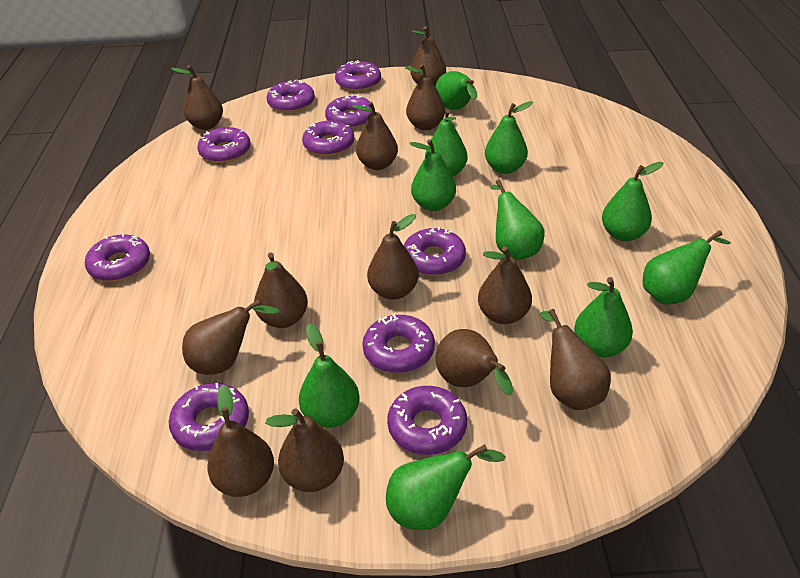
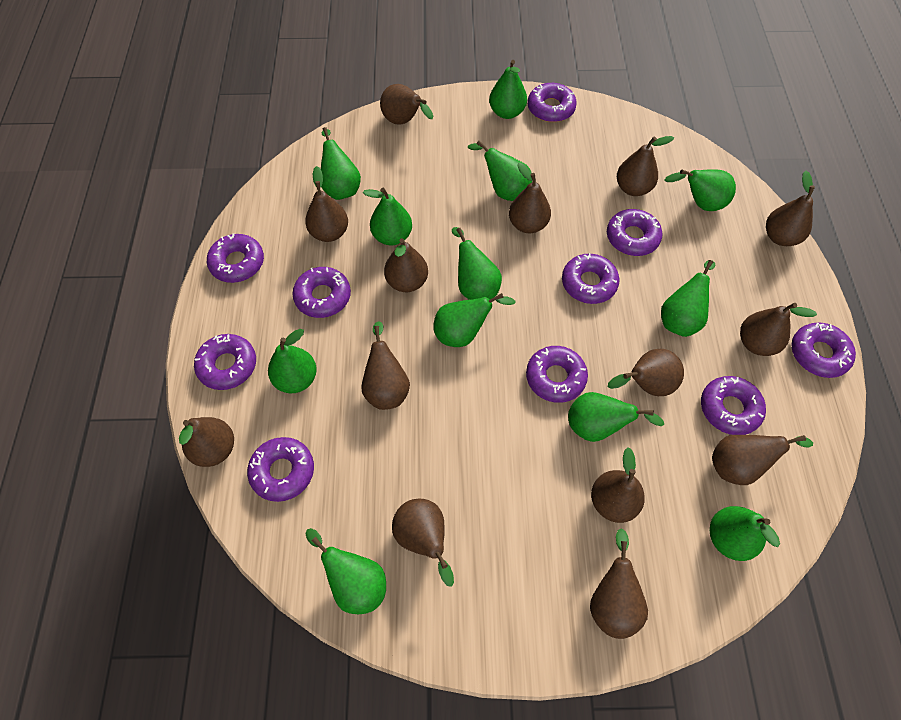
brown pear: [171,65,223,130] [182,299,280,375] [207,384,274,497] [254,252,308,328] [265,408,344,492] [352,102,398,170] [367,214,419,300] [404,64,445,130] [410,26,446,87] [436,329,513,396] [478,246,532,324] [540,309,611,410] = 12 -> [179,417,234,467] [305,166,348,242] [361,321,410,410] [380,84,433,125] [384,238,428,292] [392,499,454,587] [509,163,551,233] [590,528,648,639] [591,447,645,523] [608,349,684,396] [617,136,674,196] [712,435,813,485] [740,303,817,356] [766,171,815,246] = 14
green pear: [299,323,360,428] [386,444,506,530] [409,139,456,211] [425,109,468,177] [436,71,477,110] [485,101,533,174] [490,179,545,260] [574,277,633,357] [602,162,663,241] [643,230,731,305] = 10 -> [268,329,317,393] [305,528,386,614] [321,127,361,200] [363,188,412,245] [433,293,516,347] [452,227,502,300] [468,141,532,201] [489,60,527,119] [568,392,664,442] [661,260,715,337] [665,169,736,211] [710,506,780,561] = 12

